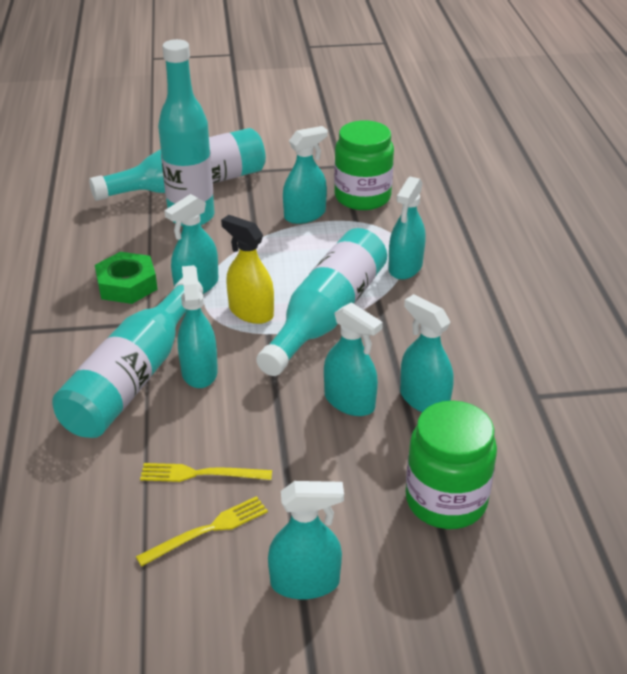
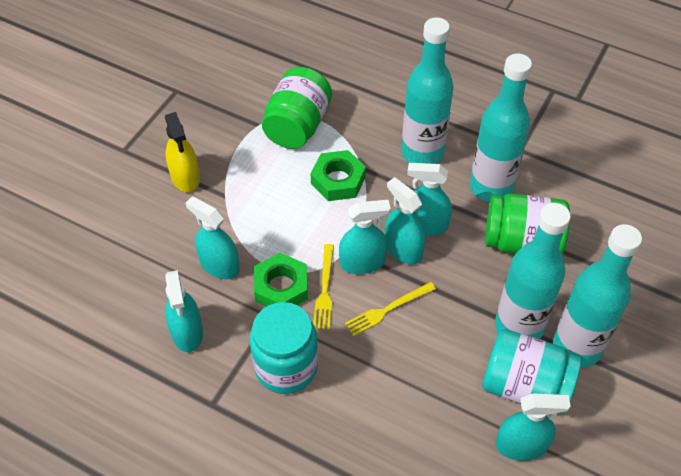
green nut: [95,252,158,304] = 1 -> [254,253,308,307] [311,150,366,201] = 2
turquoise jar: none = 0 -> [250,302,318,394] [482,329,581,413] = 2
turquoise spray bottle: [164,194,218,294] [178,265,218,388] [268,481,344,599] [283,126,328,224] [324,302,383,416] [388,177,425,280] [400,294,454,412] = 7 -> [165,270,203,352] [186,196,240,279] [339,200,391,274] [385,177,425,264] [407,163,452,236] [496,393,570,461] = 6

